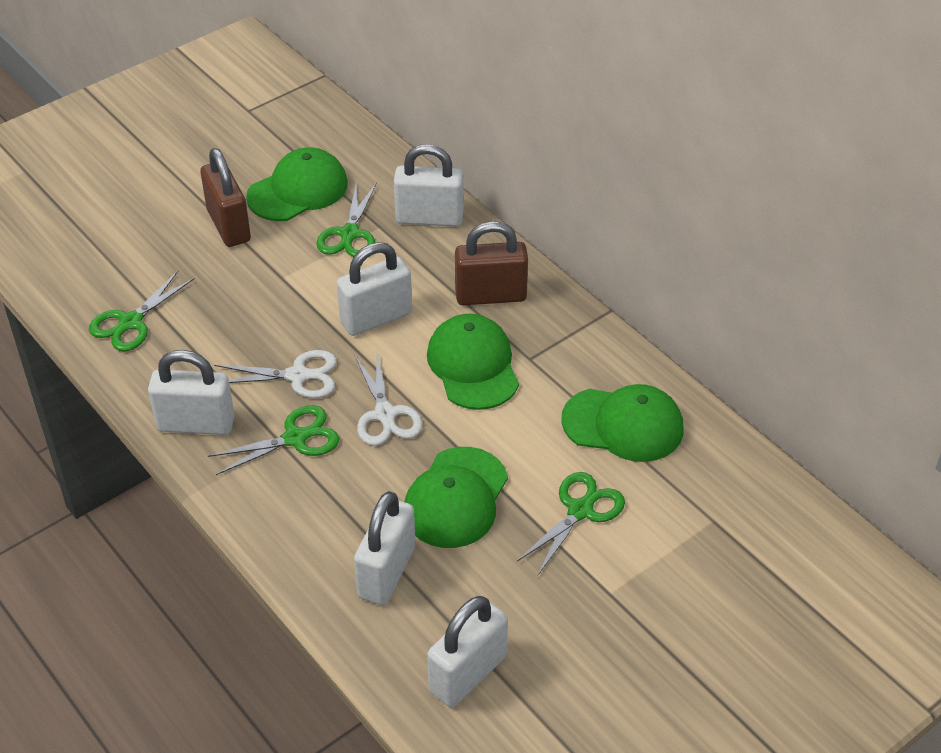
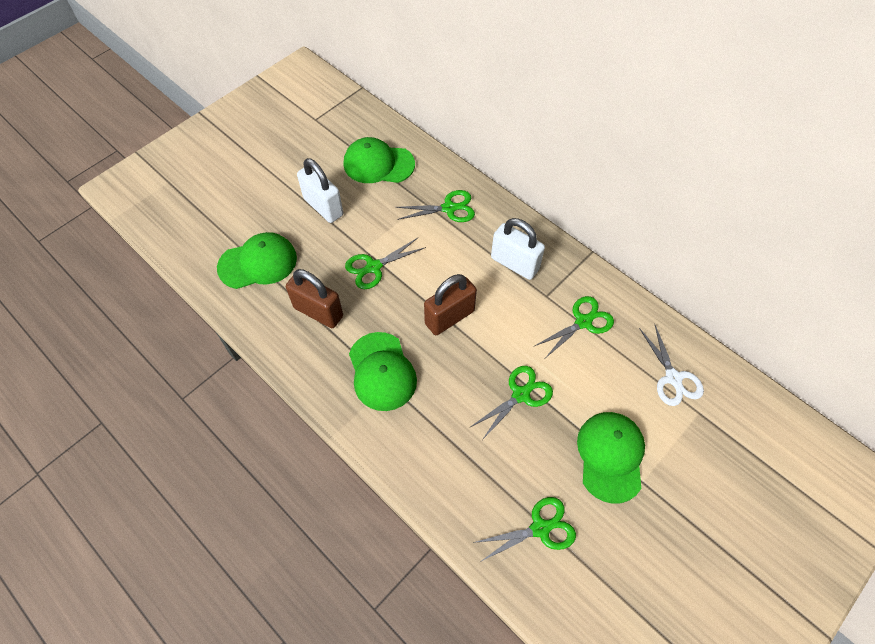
green scissors: [89,271,195,351] [208,405,339,475] [316,182,377,257] [517,472,625,575] = 4 -> [345,238,426,289] [396,190,475,222] [471,366,553,440] [473,497,576,562] [535,296,614,357] = 5
white padlock: [148,350,235,435] [337,242,412,336] [354,491,415,605] [394,144,464,227] [427,596,508,707] = 5 -> [297,158,343,223] [491,218,545,280] = 2
white scissors: [214,350,337,398] [355,351,423,446] = 2 -> [639,323,704,406] = 1

